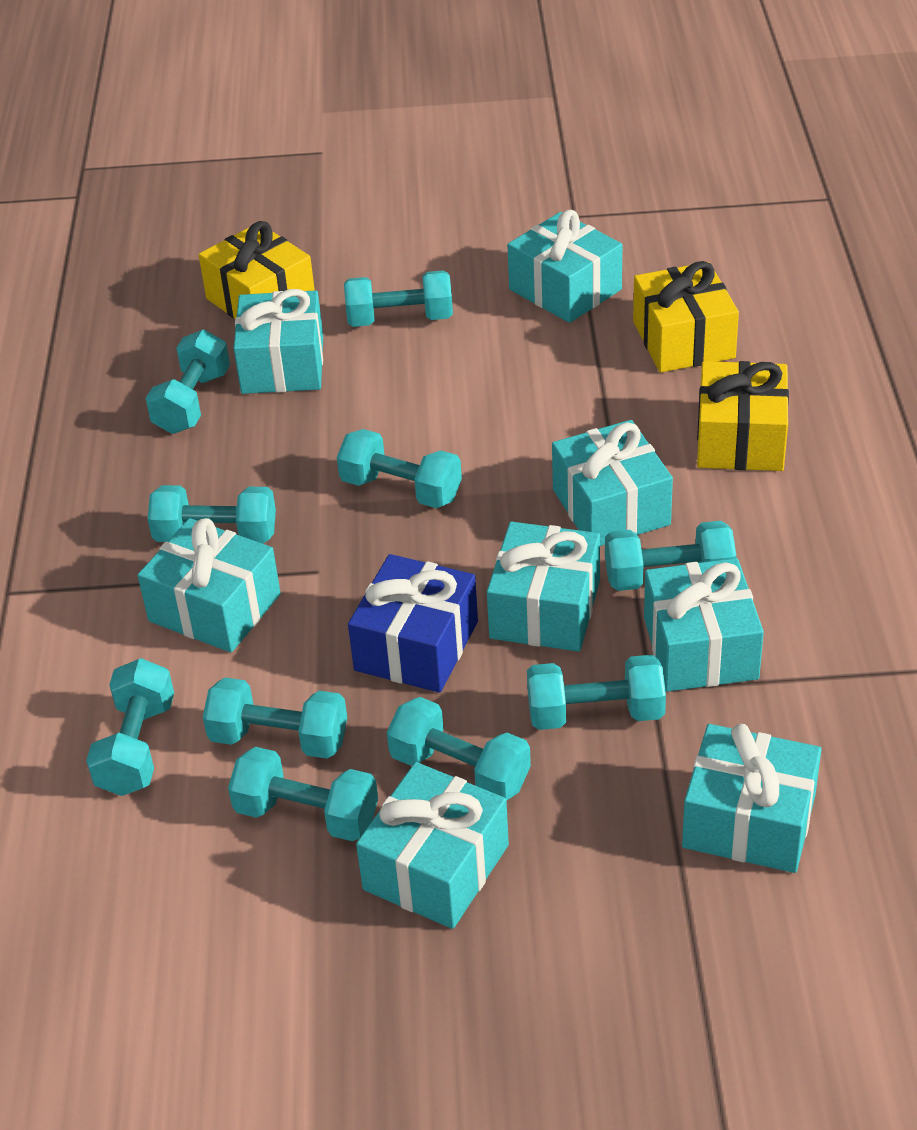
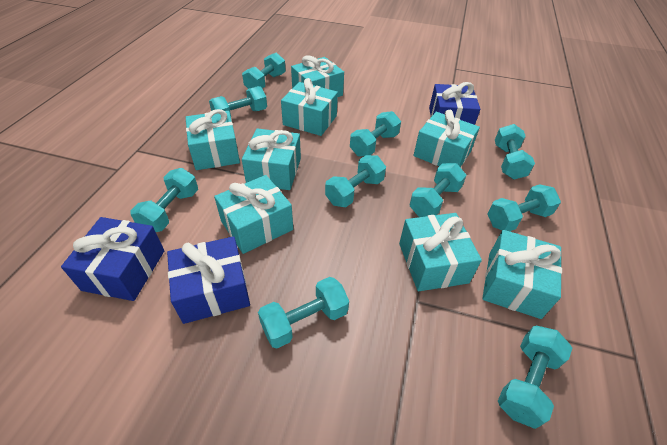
blue gift: [348,554,478,693] = 1 -> [61,217,164,301] [167,236,250,324] [429,82,480,125] = 3
yellow gift: [199,221,315,319] [633,261,739,373] [697,361,789,471] = 3 -> none = 0

